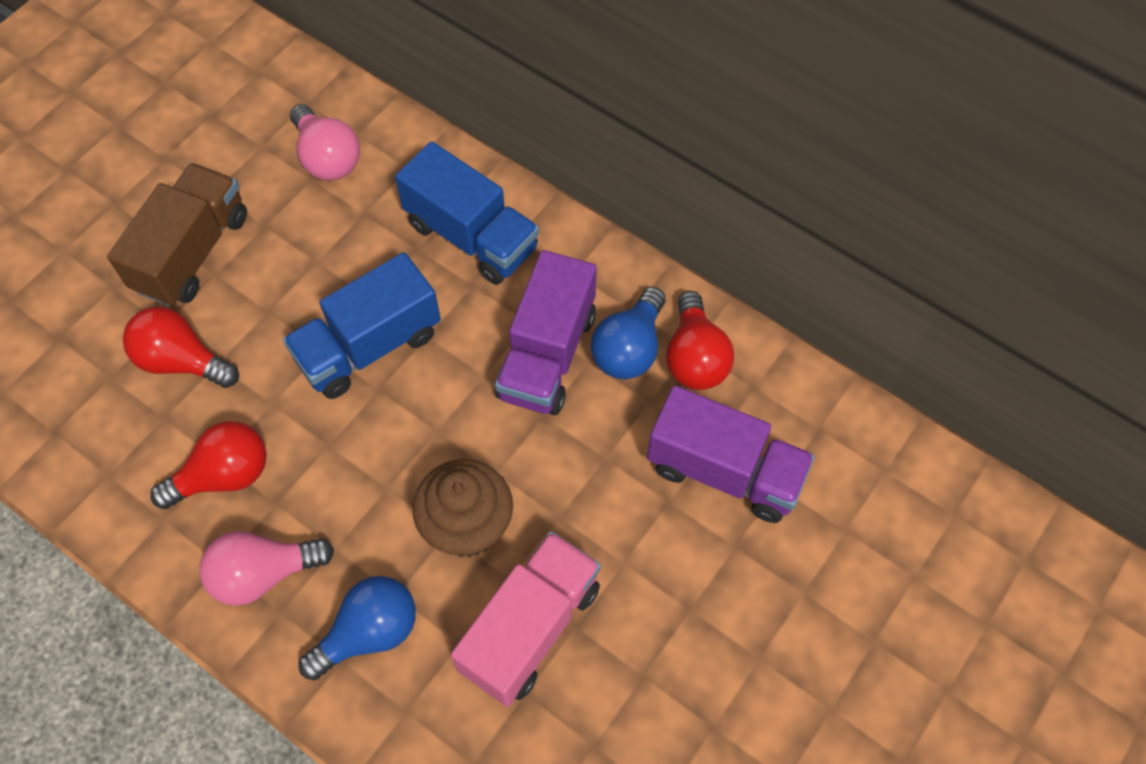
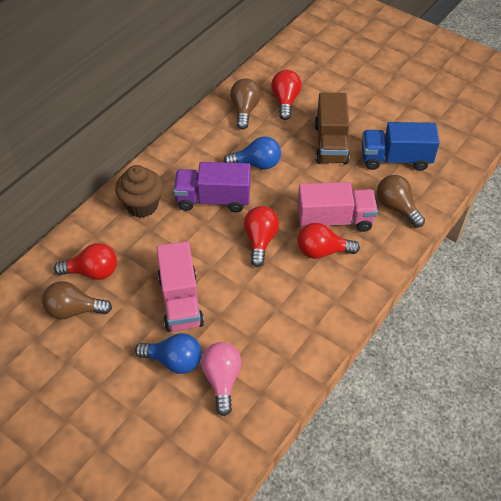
blue truck: [283,252,441,399] [395,141,539,285] = 2 -> [362,122,440,171] = 1
brown light bulb: none = 0 -> [42,281,112,320] [230,78,261,129] [377,175,425,227] = 3
pink light bulb: [200,531,334,606] [290,104,360,181] = 2 -> [201,342,242,416] = 1
pink truck: [451,531,601,706] = 1 -> [157,241,204,332] [297,182,378,232] = 2
purple truck: [495,250,597,415] [647,386,815,523] = 2 -> [174,162,250,213] = 1
red light bulb: [123,307,239,388] [150,421,267,509] [666,291,734,390] = 3 -> [54,243,117,280] [244,206,279,267] [271,70,302,120] [298,223,360,259] = 4

